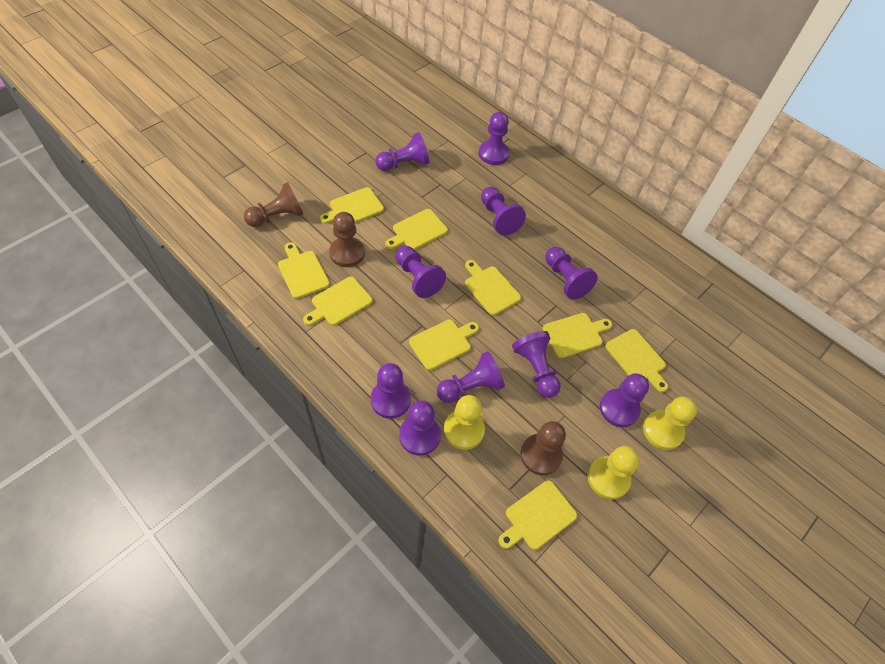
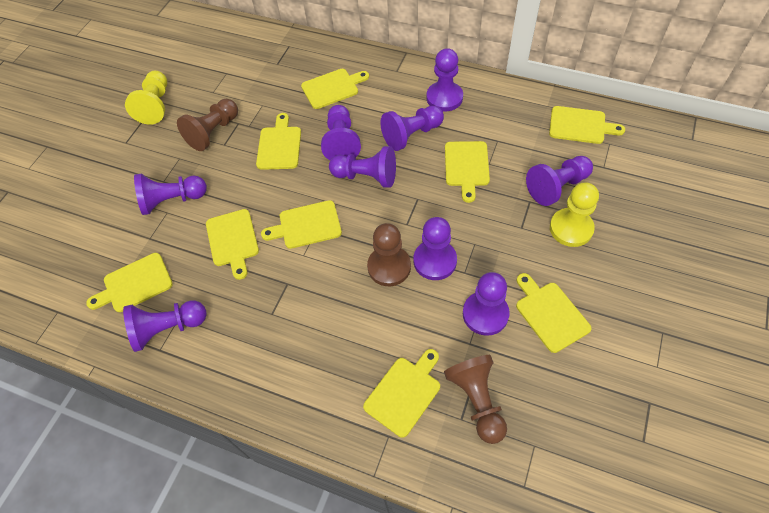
purple pawn: [370,363,411,419] [375,132,429,171] [396,246,446,298] [399,401,441,456] [437,351,505,403] [479,112,509,165] [481,187,526,235] [512,331,561,398] [545,247,597,300] [600,373,649,427] = 10 -> [123,300,207,352] [134,174,207,215] [321,105,361,160] [329,146,396,188] [381,106,444,151] [414,217,457,280] [427,48,463,112] [463,272,510,336] [526,156,593,206] = 9
yellow pawn: [444,395,485,450] [588,446,639,499] [643,396,697,450] = 3 -> [125,71,167,125] [550,182,599,247] = 2

